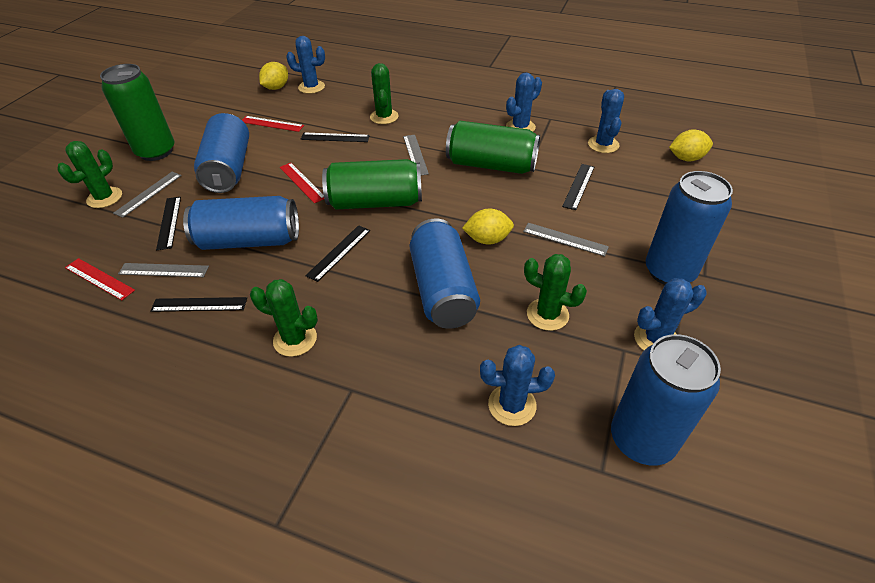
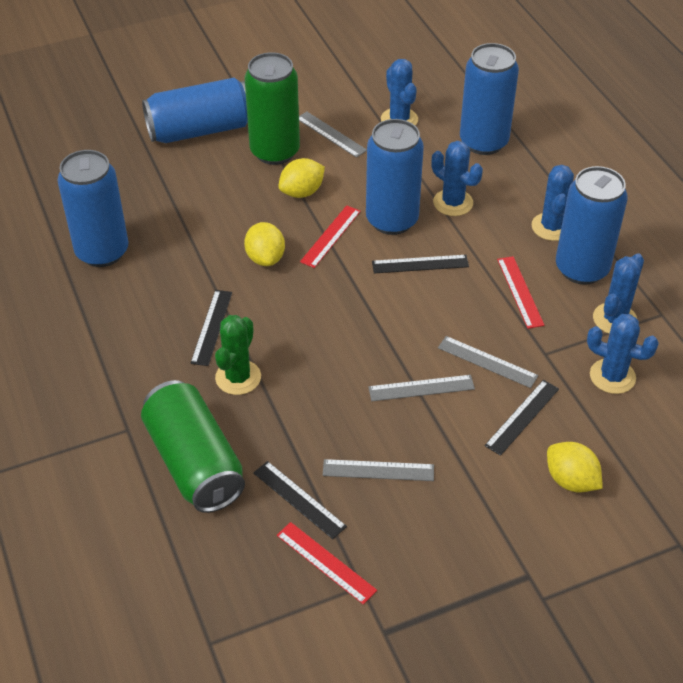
black ruler: [151,297,247,312] [156,197,181,250] [301,133,370,142] [305,225,370,282] [562,164,594,210] = 5 -> [191,290,232,366] [253,461,347,539] [372,255,469,273] [485,380,559,456] = 4
green cactus: [58,141,122,208] [250,279,318,357] [370,63,399,124] [524,254,587,331] = 4 -> [215,315,261,395] = 1
green can: [100,64,175,161] [322,159,422,210] [446,121,540,174] = 3 -> [141,380,245,513] [245,52,300,165] = 2

